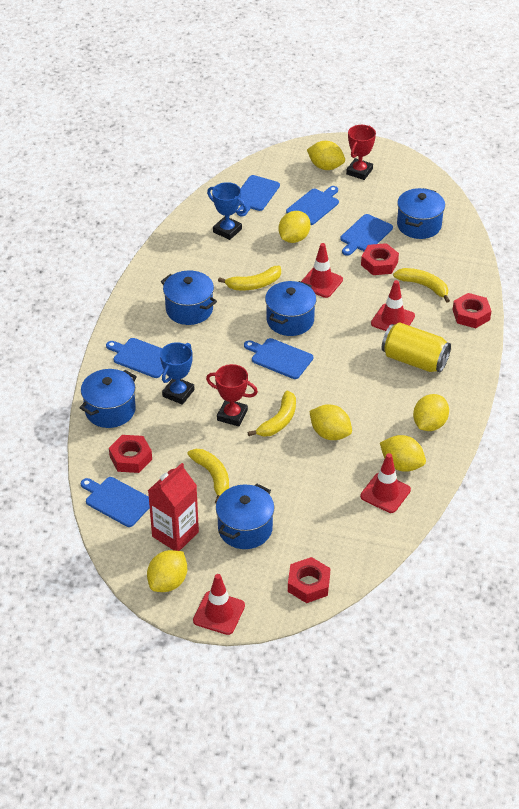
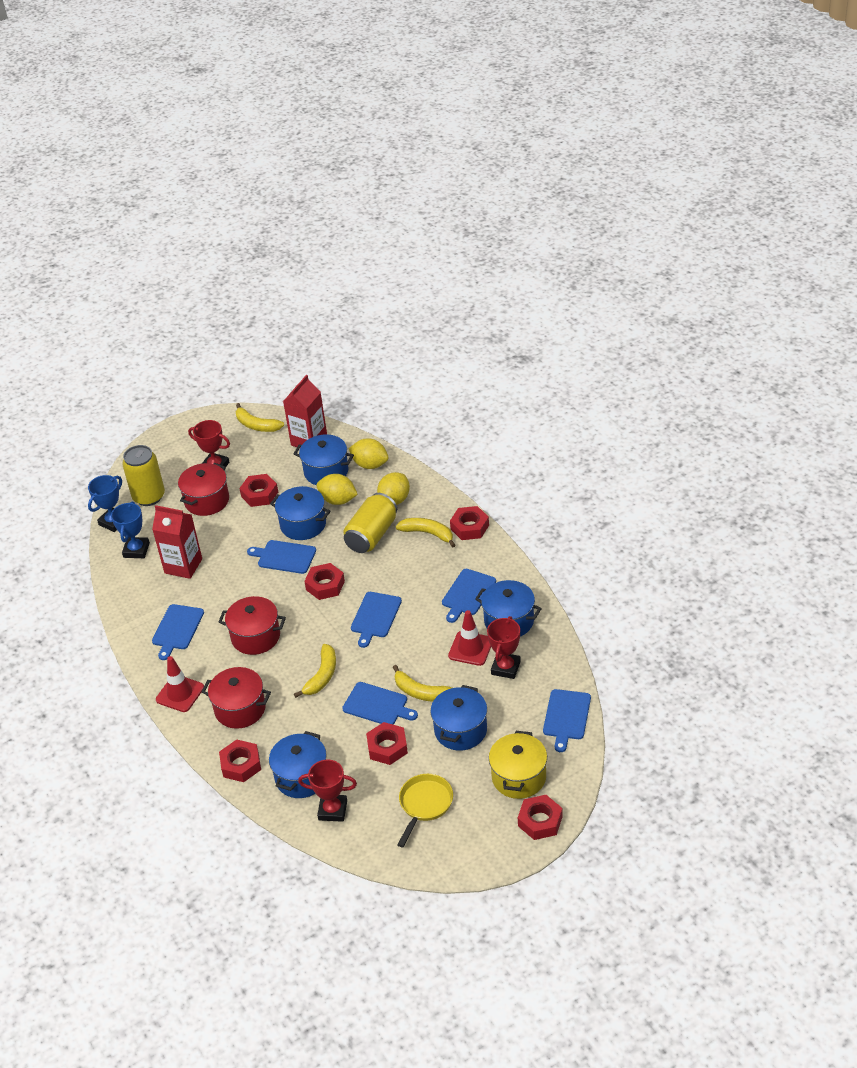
red carton: [148,463,199,551] = 1 -> [152,505,202,579] [283,375,327,447] = 2
red nut: [109,435,152,473] [288,557,330,603] [361,243,399,275] [453,293,491,328] = 4 -> [219,740,261,782] [239,474,278,507] [304,563,345,600] [366,722,408,765] [450,506,489,540] [518,795,563,840] = 6
red pot: none = 0 -> [178,463,229,516] [202,667,271,729] [219,596,286,655] = 3
red traffic cone: [193,574,245,635] [301,243,343,298] [360,453,411,513] [371,280,415,331] = 4 -> [156,656,204,712] [448,610,491,666] = 2
red trophy: [206,364,258,426] [346,125,376,180] = 2 -> [188,420,230,469] [298,759,357,822] [487,616,521,679] = 3
yellow can: [382,322,451,372] = 1 -> [122,445,165,506] [343,493,397,553] = 2
yellow lemon: [147,550,187,592] [279,211,311,243] [307,141,345,170] [309,404,352,440] [380,435,426,472] [413,394,449,431] = 6 -> [316,474,358,505] [348,439,389,469] [377,472,410,505] = 3
yellow pan: none = 0 -> [397,774,453,847] = 1
yellow pot: none = 0 -> [489,731,547,799] = 1

